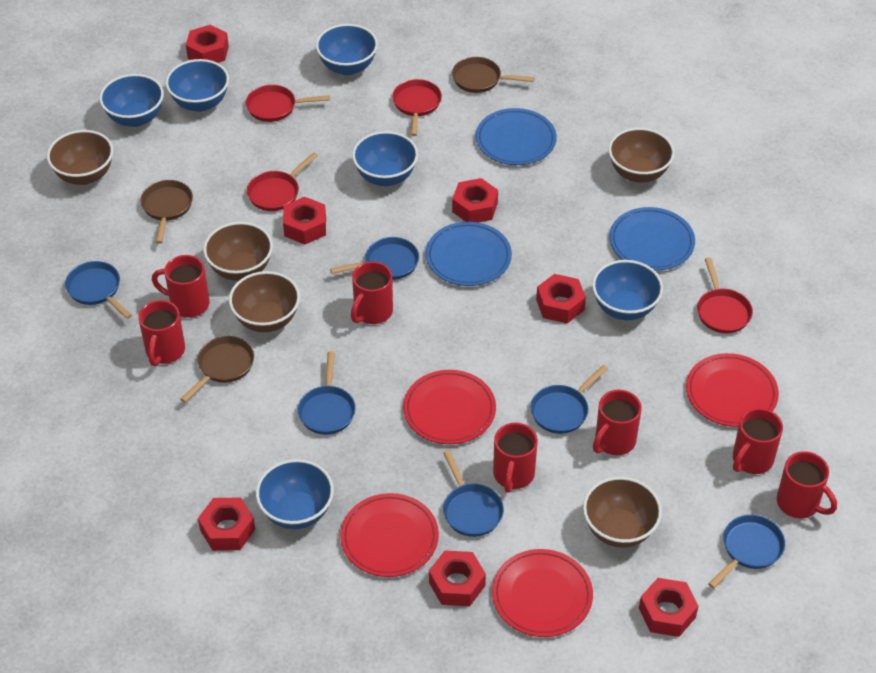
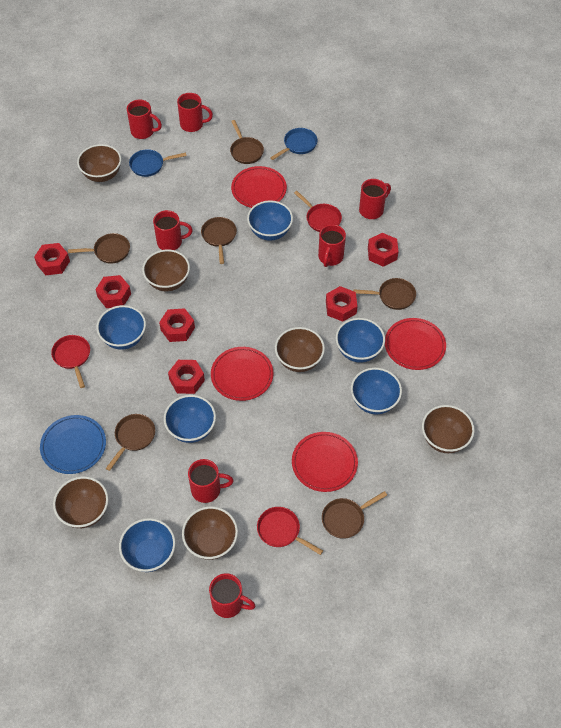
blue pan: [65,261,132,319] [298,351,356,435] [330,237,419,280] [443,450,504,537] [531,365,608,434] [708,515,785,589] = 6 -> [129,149,186,177] [270,128,317,160] = 2
blue plate: [426,222,512,286] [476,108,557,165] [609,207,695,271] = 3 -> [40,415,106,474] = 1
brown bowl: [47,130,113,185] [203,222,273,281] [229,271,300,332] [583,477,662,548] [608,128,675,183] = 5 -> [53,476,108,528] [77,144,121,182] [142,249,190,291] [182,506,238,560] [275,327,325,372] [422,405,475,453] = 6
brown pan: [140,180,193,244] [180,336,254,402] [452,57,534,93] = 3 -> [68,233,130,264] [106,414,155,471] [201,217,237,264] [230,120,264,164] [322,491,387,539] [353,278,416,310] = 6
red nut: [186,25,229,63] [198,497,255,551] [283,197,326,245] [429,550,486,606] [452,178,498,223] [536,274,586,323] [639,578,698,637] = 7 -> [34,243,70,275] [95,275,131,308] [159,308,195,342] [168,360,205,394] [326,286,358,322] [368,233,399,267] = 6
red pan: [246,85,330,122] [247,152,318,211] [392,79,442,136] [697,257,753,333] = 4 -> [51,335,90,388] [257,507,323,555] [294,191,342,232] = 3

